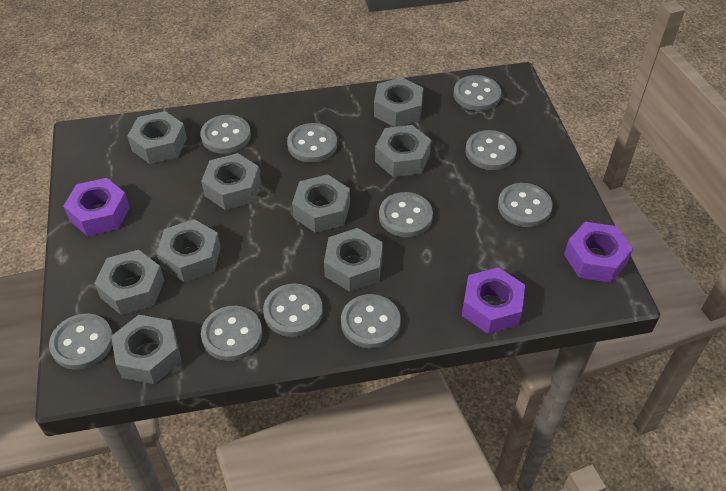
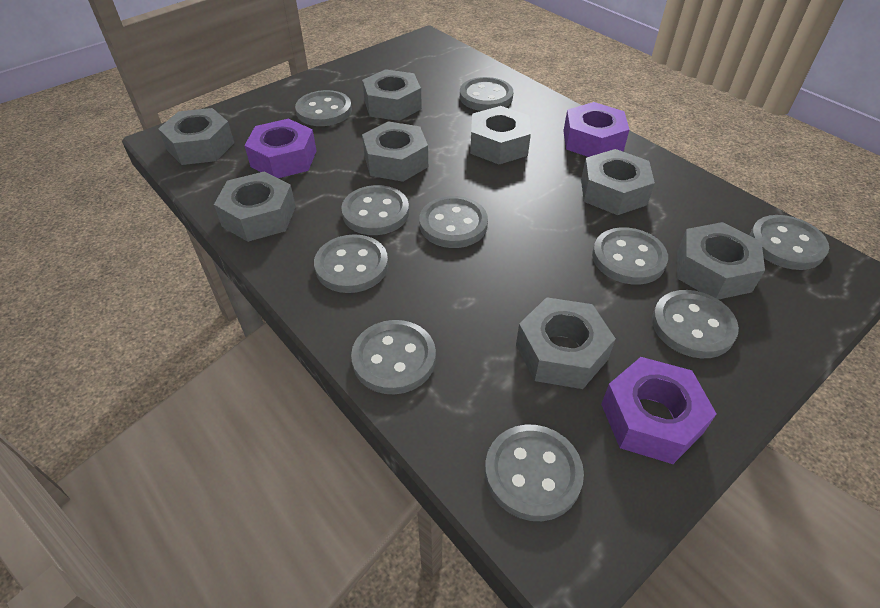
grey nut: [94,250,164,315] [111,315,181,384] [127,111,187,164] [156,219,221,282] [201,153,261,210] [292,174,350,233] [324,228,383,292] [374,77,423,127] [375,125,431,177] = 9 -> [158,108,234,165] [214,171,296,242] [362,69,422,121] [362,121,428,182] [470,106,531,164] [516,297,616,389] [581,149,655,215] [677,222,765,300] = 8

